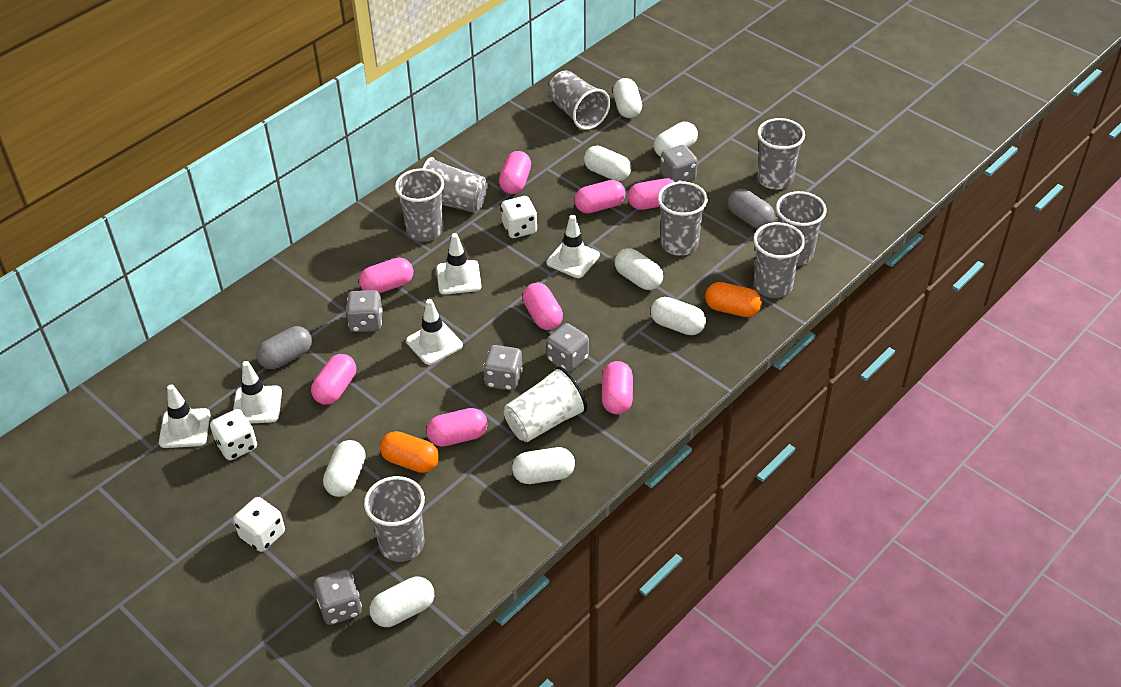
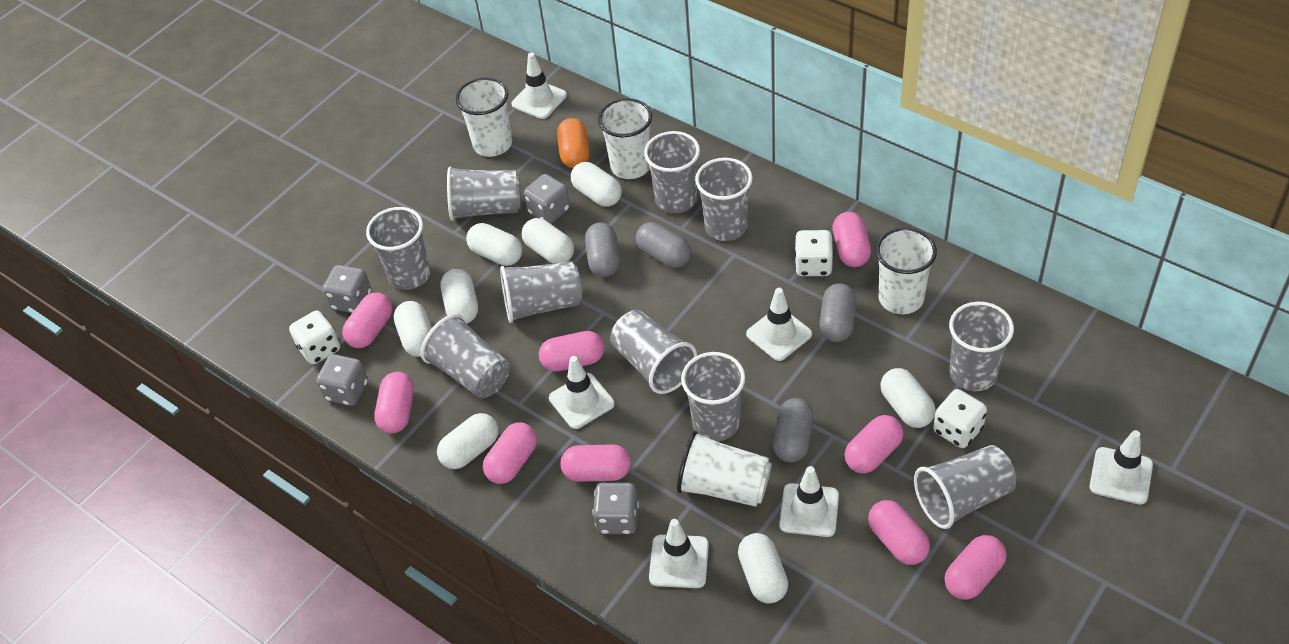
grey capsule: [256,326,312,369] [728,189,774,229] = 2 -> [585,222,620,277] [636,222,691,268] [773,398,814,463] [819,283,857,342] = 4
grey cup: [364,476,425,562] [395,168,444,242] [422,157,488,213] [548,71,610,130] [658,181,708,255] [753,222,805,298] [757,118,805,189] [776,191,827,266] = 8 -> [366,207,431,290] [421,314,510,398] [447,166,521,221] [500,261,582,323] [610,310,697,394] [644,131,700,213] [681,352,745,441] [695,158,753,241] [914,445,1016,529] [949,302,1014,391] = 10
grey dice: [314,569,362,625] [346,290,383,332] [483,345,523,390] [546,323,589,372] [660,145,698,182] = 5 -> [316,354,368,406] [323,265,371,313] [524,174,570,224] [593,483,639,534] = 4
orange capsule: [380,431,439,473] [705,282,762,317] = 2 -> [557,118,590,168] = 1
pink capsule: [311,354,356,405] [359,258,413,293] [426,408,488,447] [499,151,531,194] [523,283,563,330] [574,180,626,213] [602,361,633,414] [628,178,675,210] = 8 -> [342,293,393,348] [374,372,414,433] [483,422,537,484] [539,331,605,372] [561,444,631,482] [832,212,871,267] [844,415,904,473] [868,500,930,565] [944,535,1006,600] = 9
white cup: [504,366,587,442] = 1 -> [456,77,512,157] [598,98,652,179] [677,431,772,507] [876,227,937,314] = 4
white traffic cone: [159,384,210,448] [233,361,282,424] [406,299,463,365] [436,233,481,295] [547,215,600,278] = 5 -> [512,52,567,119] [549,356,615,429] [649,519,709,588] [746,288,812,361] [779,466,839,537] [1090,430,1153,505] = 6

